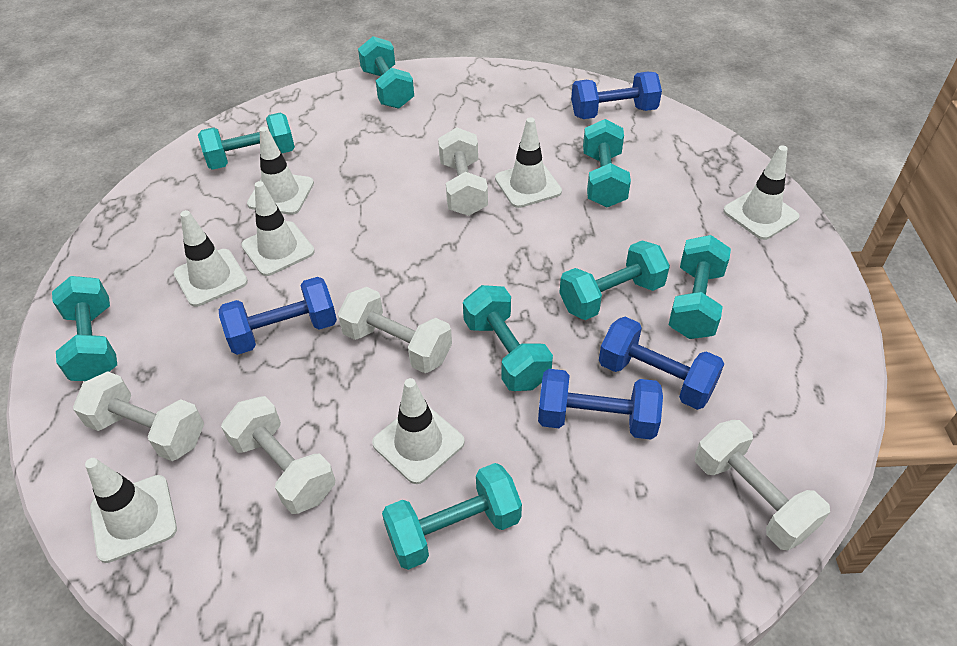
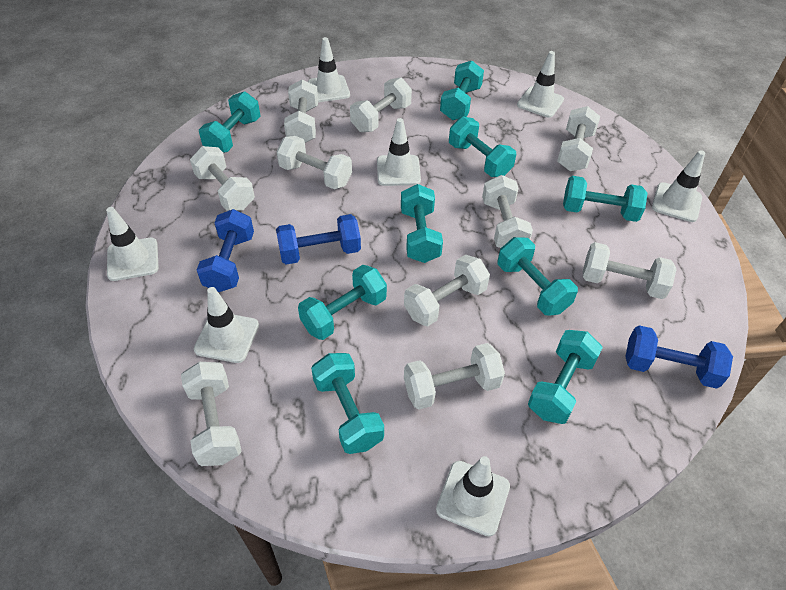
blue dumbbell: [219,277,337,355] [538,369,663,440] [571,72,662,119] [599,317,724,410] = 4 -> [197,209,254,292] [276,214,361,265] [625,325,733,389] = 3
turquoise dumbbell: [52,276,117,381] [198,112,295,170] [358,36,414,109] [382,463,522,570] [463,285,553,391] [559,240,670,320] [583,119,631,207] [669,235,731,339] = 8 -> [199,91,260,153] [298,265,387,340] [311,353,384,454] [401,184,443,263] [440,61,484,120] [449,116,516,177] [497,237,578,316] [528,330,603,424] [563,176,648,222] = 9
white dumbbell: [73,371,204,461] [221,396,335,514] [338,287,452,373] [438,127,488,216] [695,420,830,550] = 5 -> [181,362,242,466] [190,146,255,211] [276,136,352,189] [284,79,318,143] [350,78,412,132] [404,255,490,326] [404,343,505,409] [482,175,533,248] [557,106,600,171] [583,242,677,299] = 10

